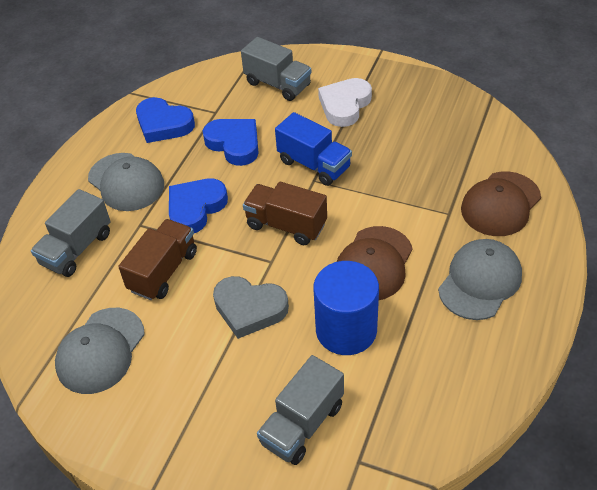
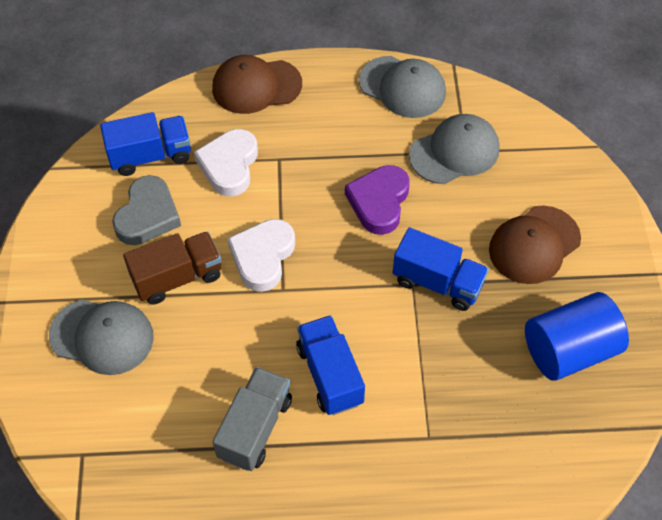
blue heart: [136,97,195,143] [169,178,228,233] [203,119,258,166] = 3 -> none = 0
blue truck: [275,112,352,186] = 1 -> [100,112,191,176] [296,315,365,415] [393,228,489,311] = 3
brown truck: [118,219,197,300] [243,182,327,245] = 2 -> [123,231,222,305] = 1
grey truck: [31,189,111,277] [241,37,311,101] [257,355,344,465] = 3 -> [213,367,292,471] = 1
purple heart: none = 0 -> [345,165,410,235] = 1
white heart: [318,78,372,127] = 1 -> [194,129,258,196] [227,219,295,292] = 2

